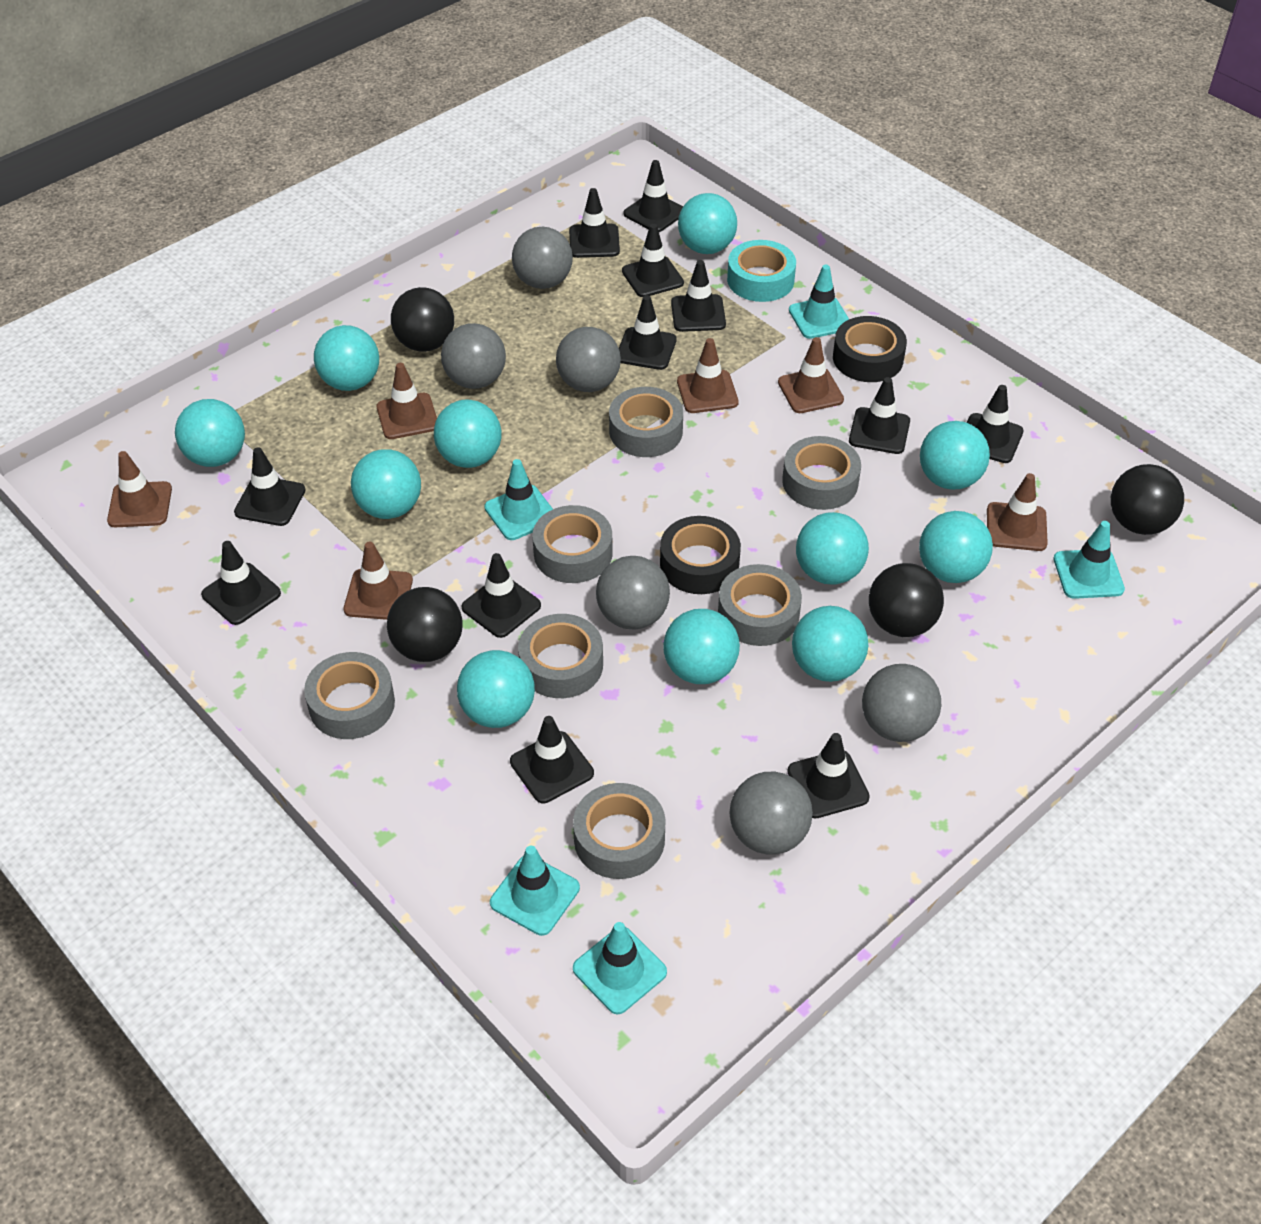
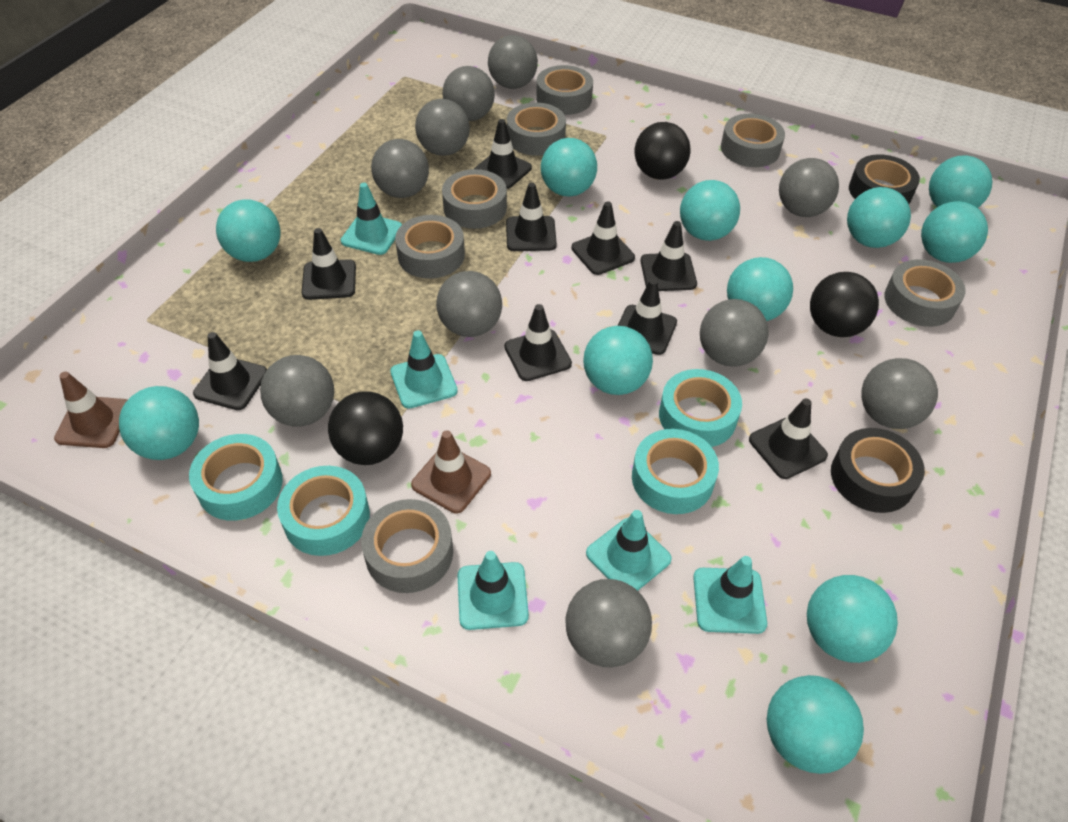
black ball: [387,587,463,662] [391,287,454,352] [869,563,944,637] [1111,464,1184,535] = 4 -> [328,392,403,465] [635,122,690,180] [810,272,879,337] = 3
black traffic cone: [201,541,281,625] [234,448,306,526] [462,553,541,638] [510,716,594,803] [569,188,620,258] [619,295,677,370] [622,224,684,297] [624,160,683,232] [671,260,726,332] [787,733,870,818] [849,377,910,454] [967,385,1024,463] = 12 -> [193,332,267,410] [302,228,356,300] [474,119,532,189] [504,304,572,381] [506,182,557,251] [572,201,635,275] [618,279,677,355] [640,221,697,291] [749,398,828,479] = 9
brown traffic cone: [107,451,172,527] [344,542,413,620] [376,363,437,439] [677,338,739,413] [778,337,844,413] [987,473,1048,551] = 6 -> [54,372,127,448] [411,430,491,513] = 2
grey ball: [441,323,506,389] [512,227,573,289] [556,327,621,392] [596,556,670,629] [730,772,813,855] [862,664,941,742] = 6 -> [260,355,334,427] [371,139,429,198] [415,99,470,156] [436,271,502,337] [442,66,495,121] [488,35,538,89] [565,579,652,668] [700,299,769,366] [779,158,839,217] [861,358,938,429] = 10
turquoise tape: [727,240,796,302] = 1 -> [189,434,283,521] [277,466,370,556] [632,429,719,514] [659,369,742,447] = 4

